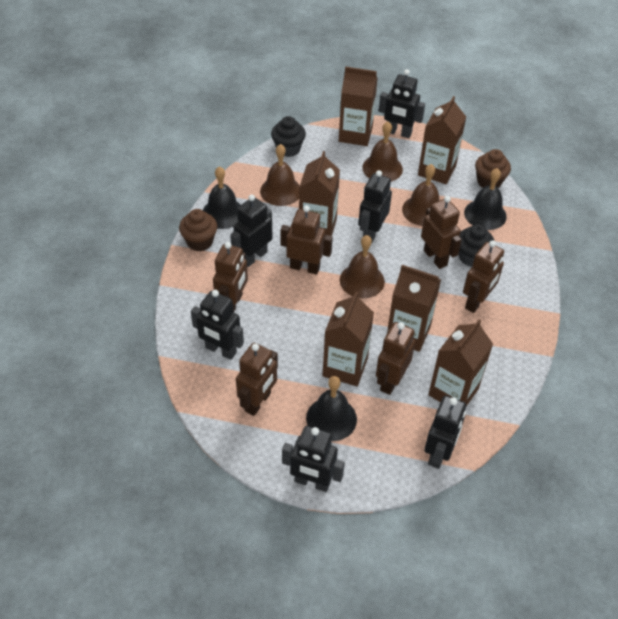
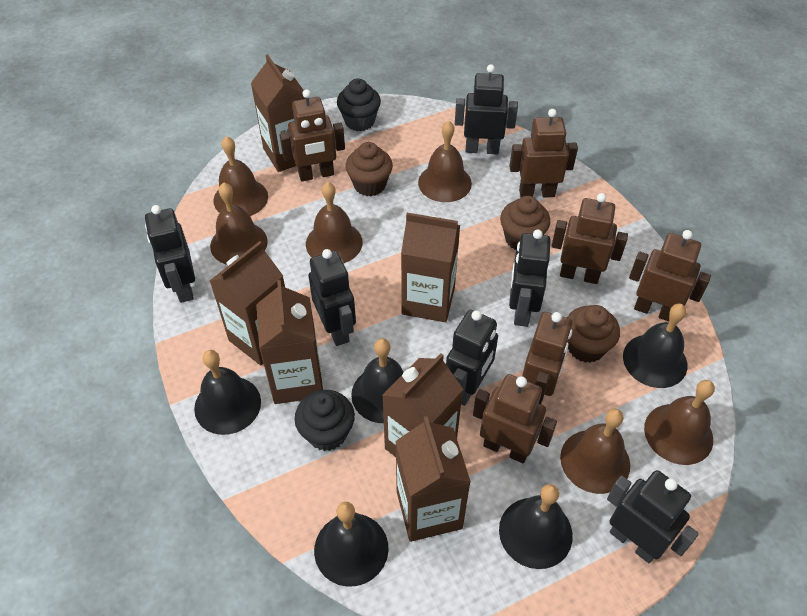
black bell: [203,166,241,229] [306,376,357,441] [464,168,507,230] = 3 -> [194,350,261,435] [314,502,388,587] [351,338,404,423] [499,484,573,569] [623,304,687,388] = 5
brown bell: [260,144,300,206] [340,235,385,298] [362,122,403,182] [402,164,439,226] = 4 -> [210,182,268,264] [213,136,268,216] [306,182,363,264] [418,120,472,202] [560,408,630,494] [644,380,715,465] = 6
brown cupcake: [179,209,217,252] [475,149,511,188] = 2 -> [345,142,393,196] [500,196,550,250] [567,305,620,363] = 3

